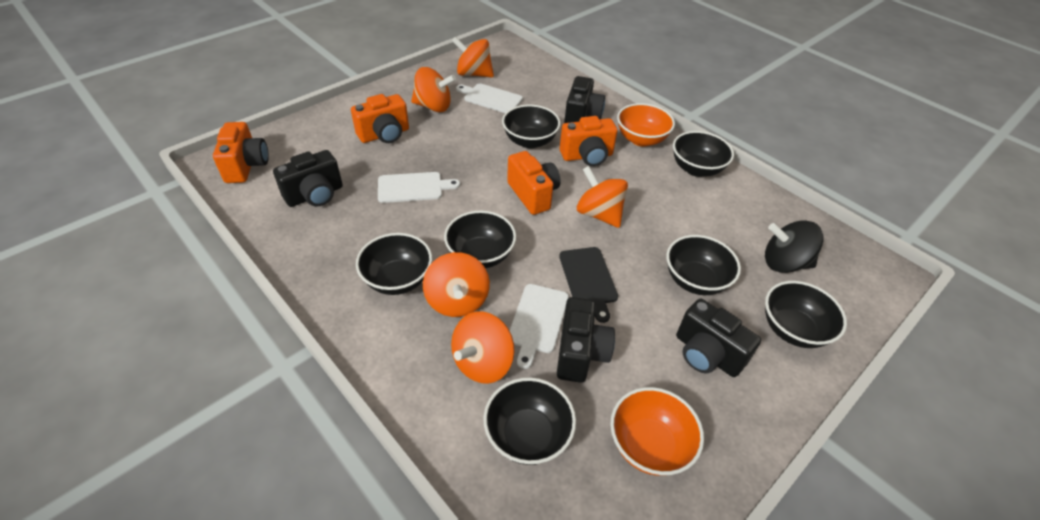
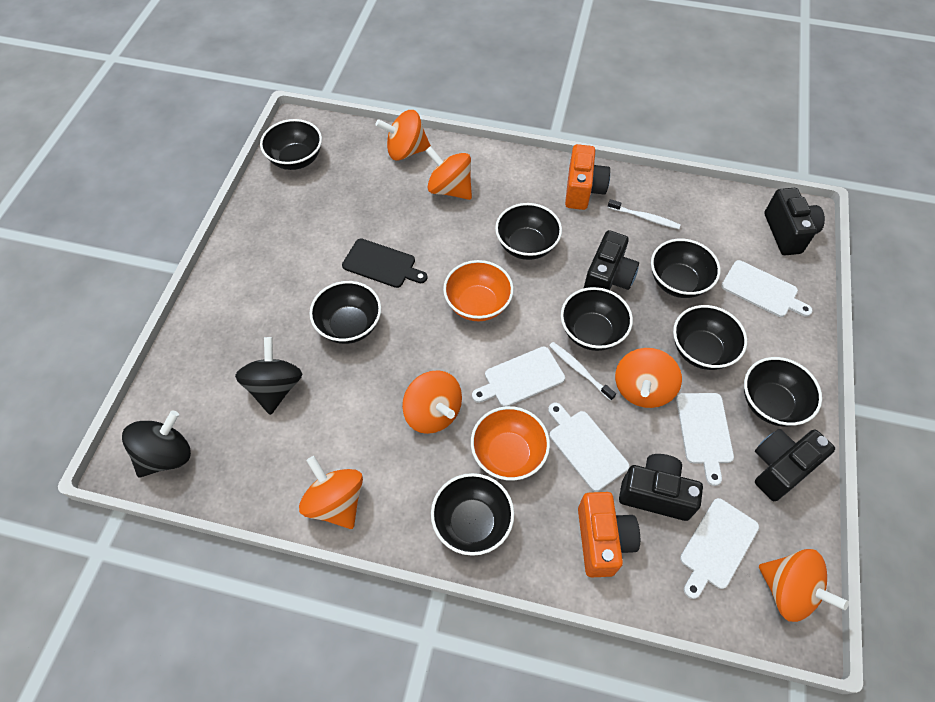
black bowl: [356,233,432,295] [444,210,516,268] [483,377,576,465] [502,105,561,149] [666,235,741,295] [673,131,734,177] [765,281,847,348] = 7 -> [260,119,322,170] [309,281,381,344] [431,473,514,556] [495,203,562,260] [561,287,633,351] [651,239,721,298] [673,305,747,370] [744,357,822,426] = 8
black spinning top: [765,220,824,273] = 1 -> [122,410,191,478] [235,337,302,415] = 2
orange camera: [213,122,269,183] [351,94,409,143] [507,151,561,215] [560,116,618,166] = 4 -> [565,144,610,210] [578,492,640,577] = 2
orange spinning top: [411,67,456,112] [423,252,490,317] [451,311,515,384] [452,37,494,77] [577,166,628,228] = 5 -> [299,456,363,529] [376,110,431,161] [402,370,462,434] [425,146,472,200] [615,348,682,408] [759,549,849,622] = 6
white cutting board: [378,172,460,203] [456,83,523,113] [509,284,569,369] = 3 -> [472,346,565,407] [548,403,629,491] [676,393,734,486] [680,498,759,599] [721,260,813,317] = 5
white toothbrush: none = 0 -> [549,342,616,401] [608,199,681,229] = 2

